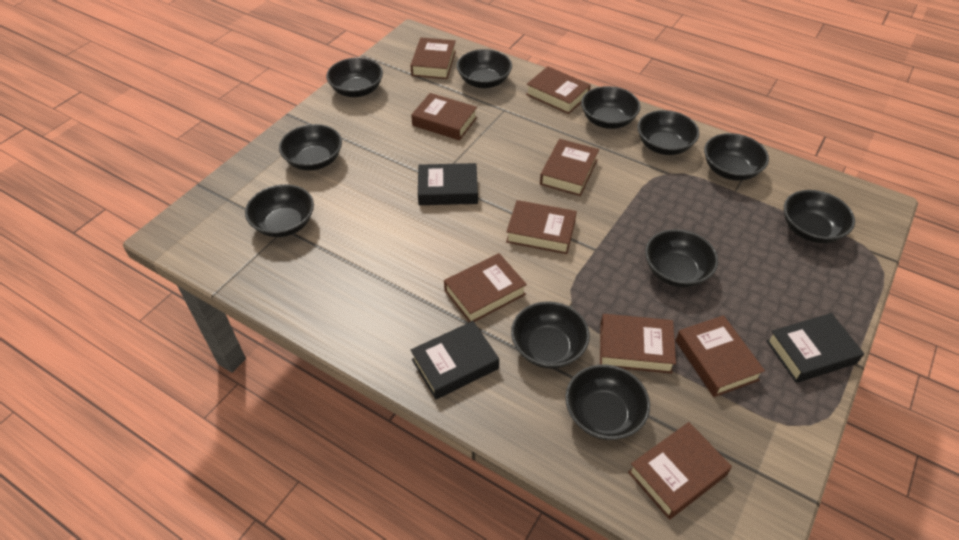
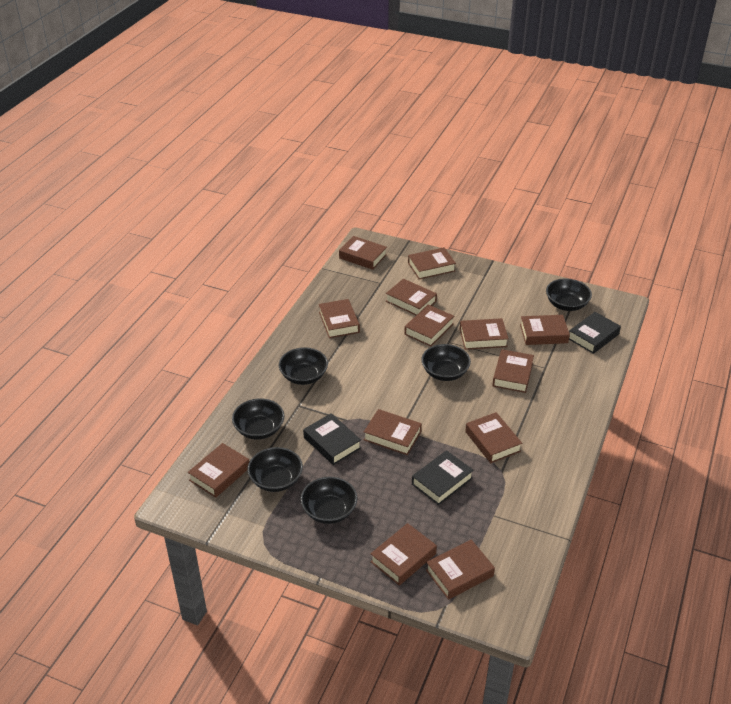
black bowl: [245,184,314,237] [279,124,342,171] [326,57,383,97] [457,49,512,88] [511,301,590,369] [565,364,650,440] [581,86,641,129] [637,110,699,155] [645,229,718,287] [704,133,769,181] [784,190,855,243] = 11 -> [232,398,284,439] [247,447,303,492] [279,347,328,385] [300,477,358,524] [421,344,471,381] [546,278,592,311] = 6
brown book: [410,38,456,79] [411,93,477,140] [444,253,527,322] [506,200,577,254] [526,66,591,114] [540,139,599,196] [600,314,676,374] [628,422,732,519] [676,315,765,397] = 9 -> [188,443,249,498] [319,299,360,338] [339,236,387,270] [364,409,422,455] [370,523,437,585] [386,279,437,315] [404,305,454,347] [408,247,456,279] [426,540,495,600] [460,318,509,350] [465,412,522,463] [492,349,534,393] [520,315,570,345] = 13

